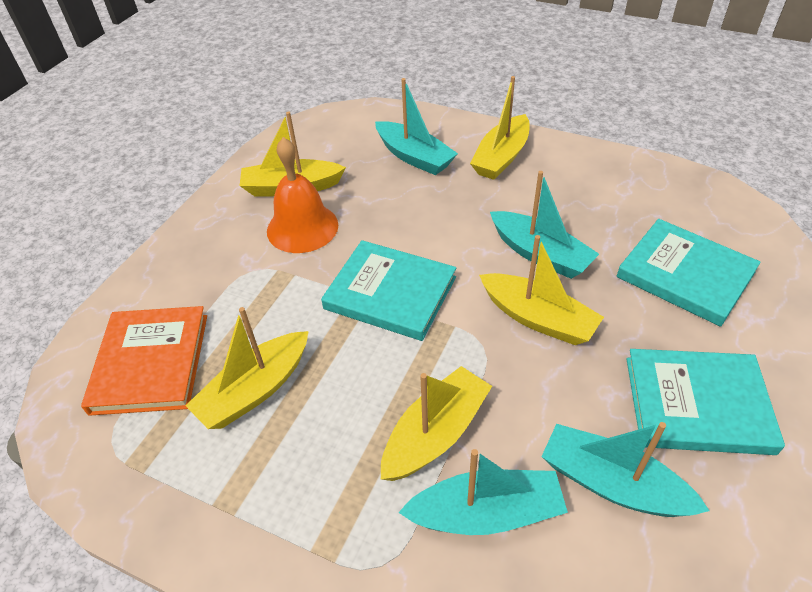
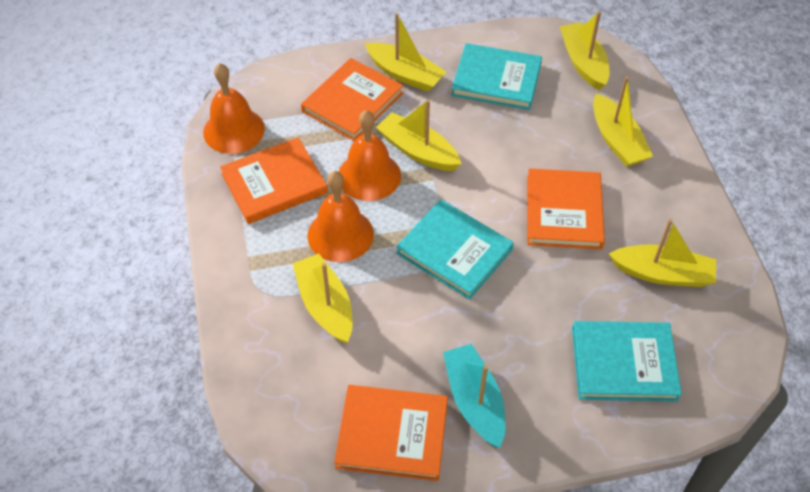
orange bell: [267,137,338,253] = 1 -> [203,63,265,154] [308,171,374,262] [338,110,401,201] = 3
orange book: [81,306,207,416] = 1 -> [220,137,328,224] [301,58,403,141] [334,385,448,481] [527,168,605,249] = 4
turquoise boat: [375,78,458,175] [398,449,568,535] [490,171,599,279] [541,422,710,517] = 4 -> [443,344,505,448] = 1
yellow boat: [185,307,309,429] [240,112,346,197] [381,366,492,481] [470,76,530,180] [479,235,604,345] = 5 -> [292,254,353,343] [365,13,446,92] [376,99,461,171] [560,11,610,90] [593,77,653,167] [609,219,716,287] = 6

